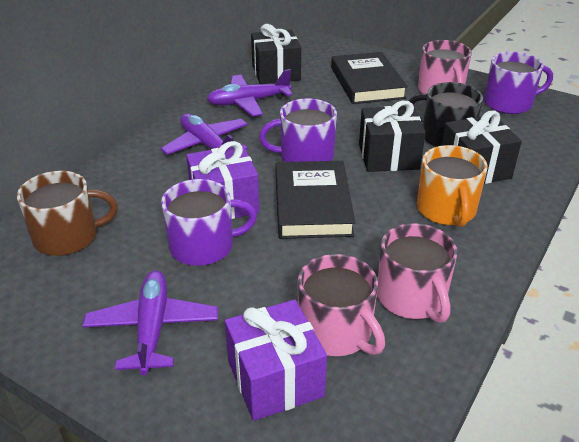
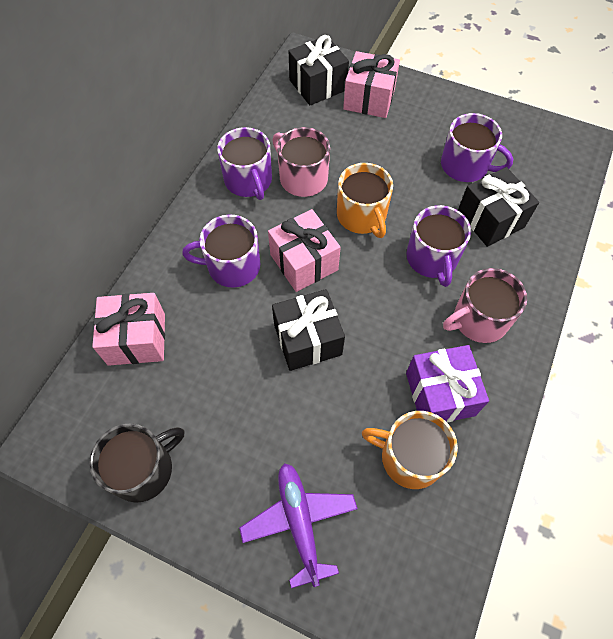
black book: [276,161,355,239] [331,52,408,104] = 2 -> none = 0
brown mug: [17,171,118,256] = 1 -> none = 0
orange mug: [417,145,488,227] = 1 -> [337,163,393,238] [362,411,458,489] = 2
pink gift: none = 0 -> [92,293,165,366] [268,209,341,292] [343,51,400,118] = 3
pink mug: [298,254,385,356] [377,223,457,323] [418,40,472,94] = 3 -> [272,127,330,197] [443,268,527,343] = 2
purple gift: [186,141,259,219] [225,299,327,421] = 2 -> [406,345,489,423] = 1
purple mug: [161,179,257,266] [259,98,337,162] [484,52,553,114] = 3 -> [182,215,260,288] [217,127,272,200] [406,205,471,287] [441,113,513,182] = 4
purple plane: [82,270,218,375] [161,113,248,155] [207,69,292,116] = 3 -> [239,463,357,588] = 1

